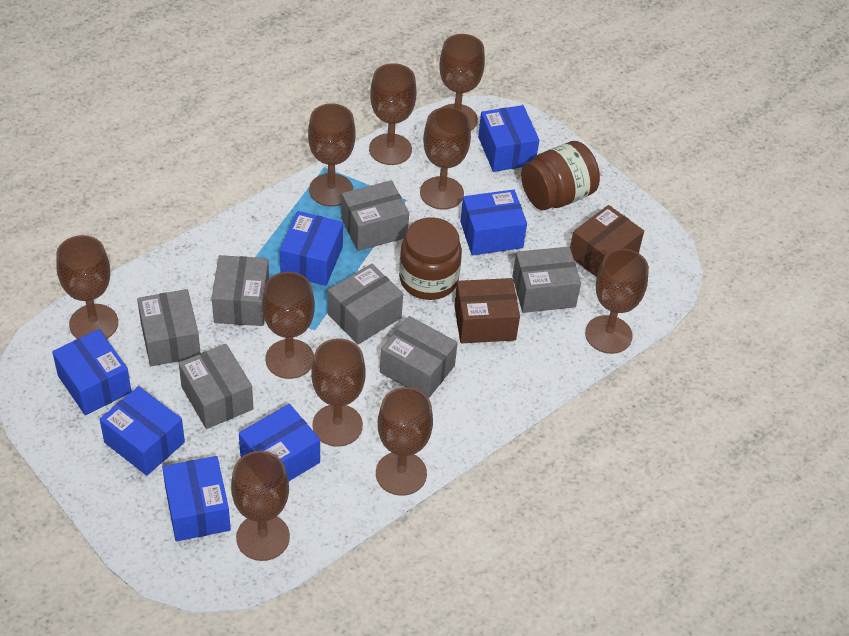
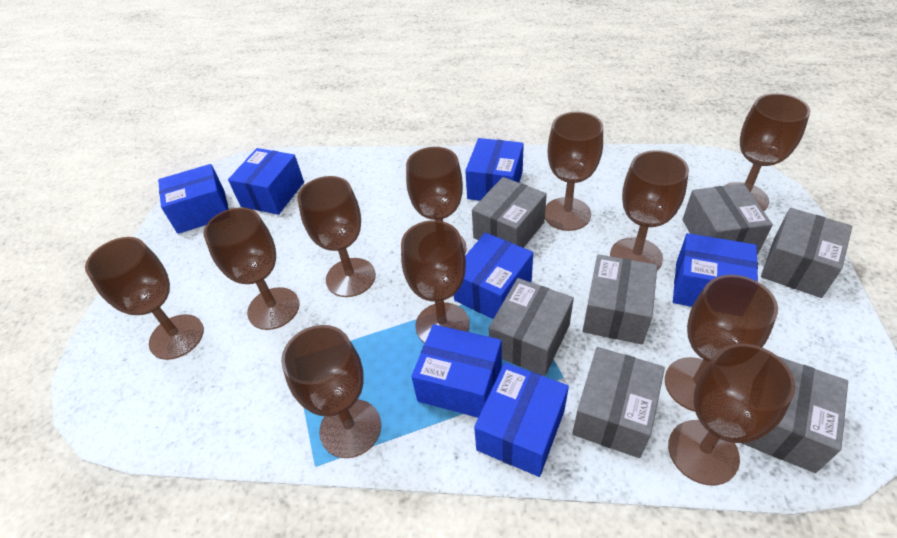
brown box: [454,278,520,343] [570,205,644,277] = 2 -> none = 0
brown goblet: [56,235,118,339] [231,451,290,561] [262,272,315,379] [308,103,355,207] [311,338,366,447] [369,63,416,165] [376,387,433,496] [420,107,471,210] [439,34,485,131] [585,249,649,354] = 10 -> [85,237,204,360] [204,207,300,330] [281,325,381,458] [297,176,376,297] [401,220,470,343] [406,147,467,253] [545,112,603,231] [610,150,689,271] [665,275,778,412] [668,343,796,485] [724,93,810,211] = 11
brown jar: [399,217,462,300] [521,141,600,210] = 2 -> none = 0

